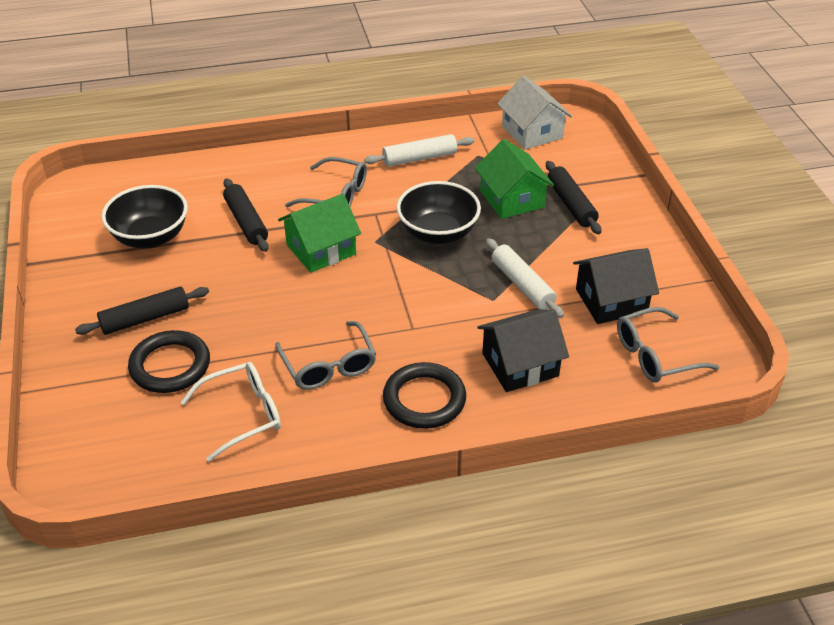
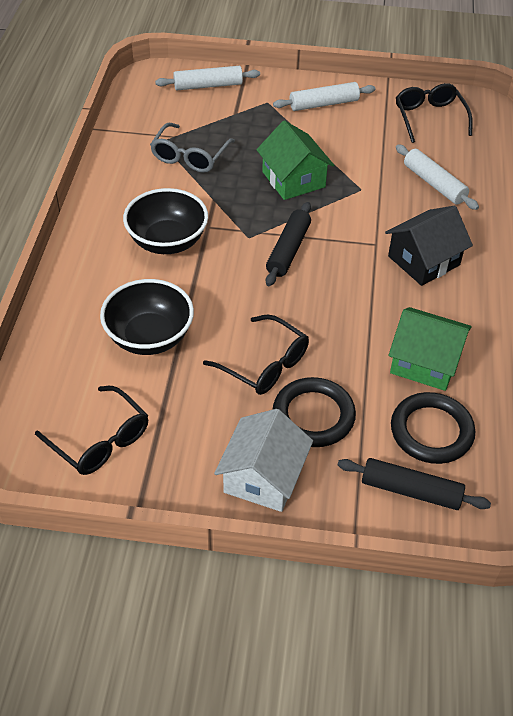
black glasses: none = 0 -> [35,386,148,475] [203,314,309,395] [396,83,473,143] = 3
black house: [477,309,569,392] [573,248,659,324] = 2 -> [385,206,473,286] = 1
black rolling pin: [75,287,209,335] [223,178,269,252] [546,161,601,234] = 3 -> [266,202,311,286] [338,458,491,510] = 2
grey glasses: [275,321,376,390] [285,157,367,207] [617,307,719,383] = 3 -> [150,122,235,173] = 1
white glasses: [181,362,281,462] = 1 -> none = 0
white rolling pin: [364,134,474,167] [486,238,564,318] = 2 -> [155,66,260,90] [273,82,376,111] [396,144,479,210] = 3

